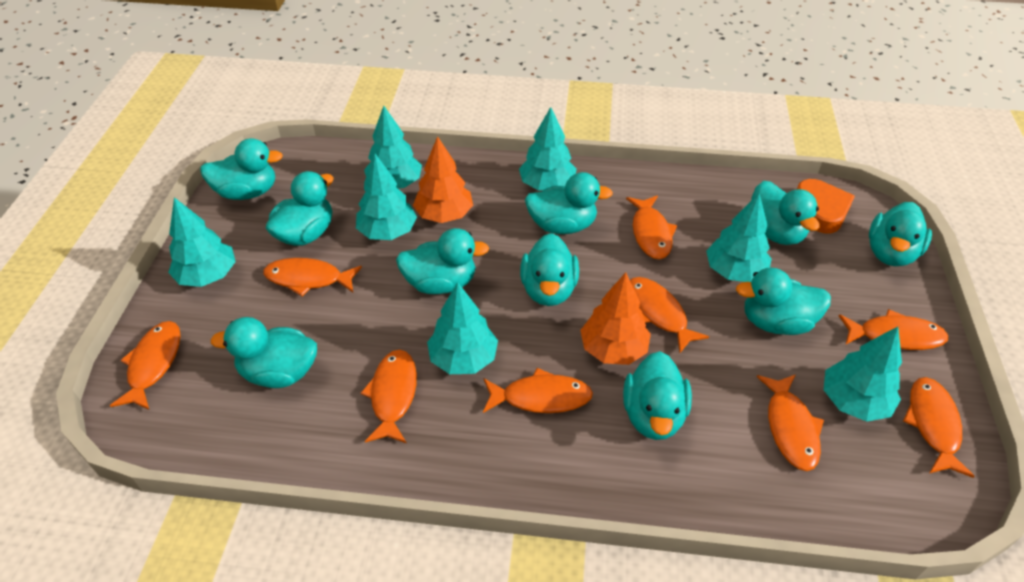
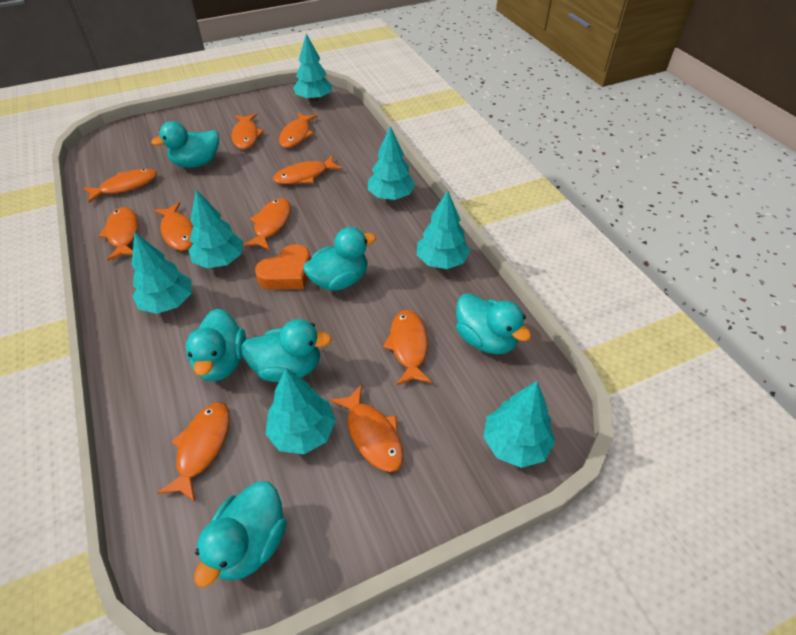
orange fish: [110,321,181,410] [263,258,362,296] [361,349,417,443] [483,368,593,413] [626,196,677,259] [630,277,709,353] [757,374,824,471] [839,309,948,350] [903,377,975,478] = 9 -> [83,169,157,203] [98,207,138,261] [153,202,194,251] [157,402,230,502] [232,114,264,149] [243,198,291,251] [273,156,342,184] [279,113,318,148] [330,384,404,472] [383,310,432,385] = 10
orange tree: [413,136,473,223] [580,273,651,365] = 2 -> none = 0
turquoise duck: [200,138,283,200] [211,317,317,388] [266,171,334,246] [396,228,489,294] [520,233,579,306] [525,172,613,234] [623,351,692,440] [736,268,831,335] [751,181,819,245] [869,202,932,266] = 10 -> [151,121,219,168] [186,308,246,381] [194,481,287,587] [241,319,332,382] [303,227,376,291] [456,293,531,354] = 6

